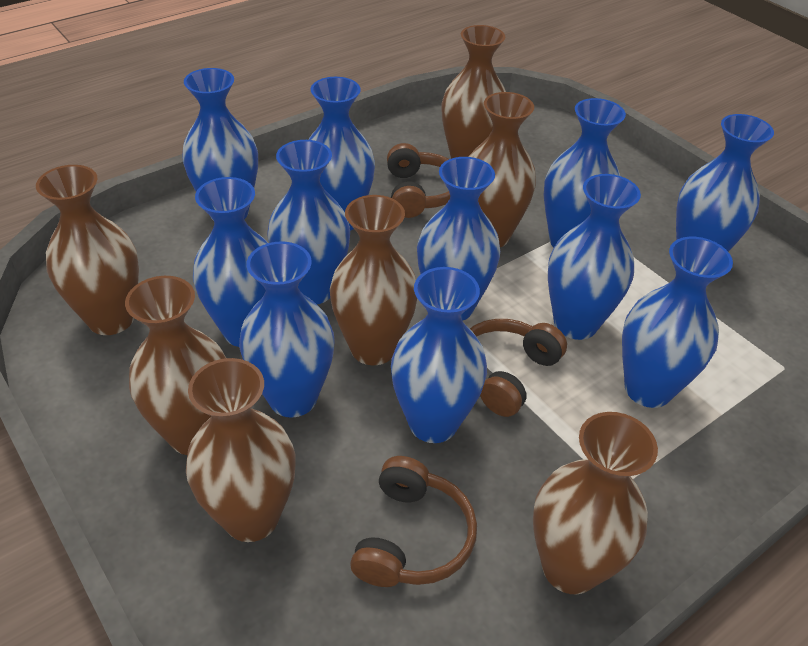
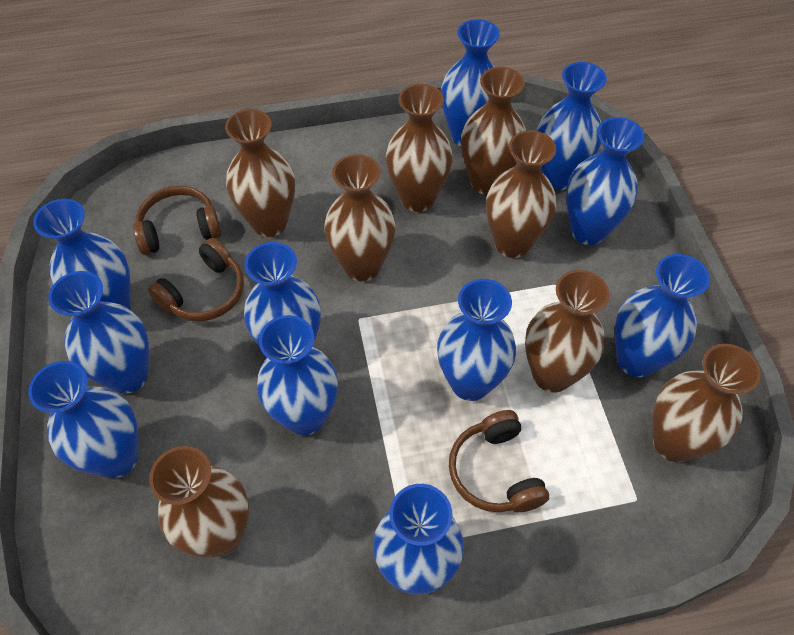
brown vase: [36,165,139,335] [125,276,226,455] [186,358,295,542] [330,195,417,365] [441,25,506,159] [469,92,536,247] [533,412,658,594] = 7 -> [149,446,249,558] [225,109,295,237] [324,154,396,281] [386,84,453,212] [461,67,526,195] [486,130,556,258] [525,270,610,392] [652,344,761,462] = 8

